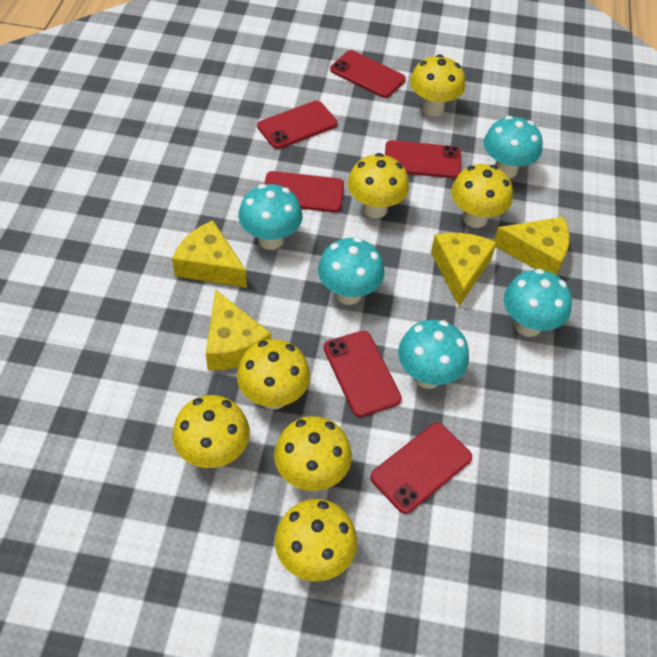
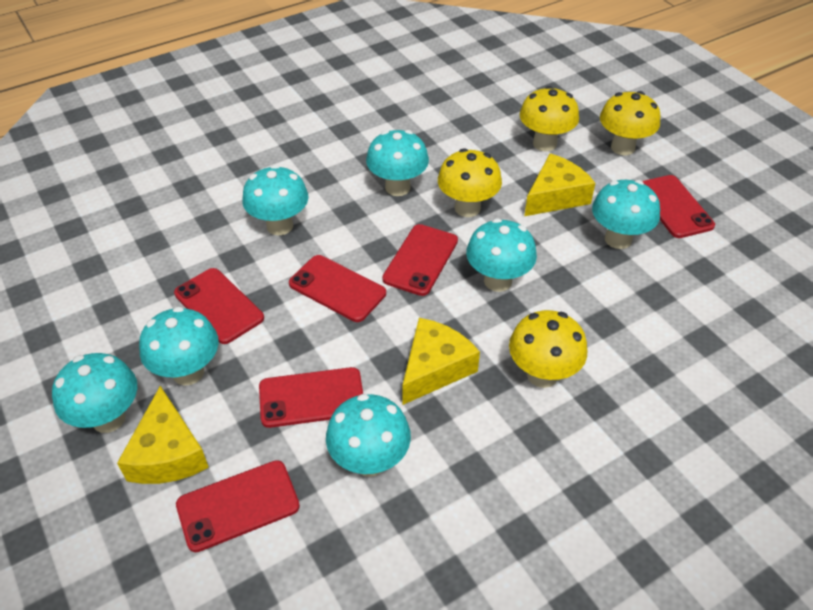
turquoise mushroom: [238,184,303,250] [318,237,384,305] [398,320,469,389] [484,116,543,179] [504,269,572,337] = 5 -> [52,353,137,433] [139,307,219,386] [242,165,308,236] [326,394,411,477] [366,130,429,196] [466,218,537,292] [592,180,660,249] = 7
yellow cheese: [172,220,247,288] [206,289,271,370] [431,233,497,306] [494,217,570,275] = 4 -> [117,386,209,484] [402,318,480,405] [524,154,596,216] = 3
yellow mushroom: [172,395,250,468] [237,339,310,410] [274,416,352,491] [275,499,357,581] [348,153,409,219] [410,54,465,116] [451,164,513,228] = 7 -> [438,148,502,217] [509,310,587,388] [519,86,579,152] [600,91,660,156] = 4

